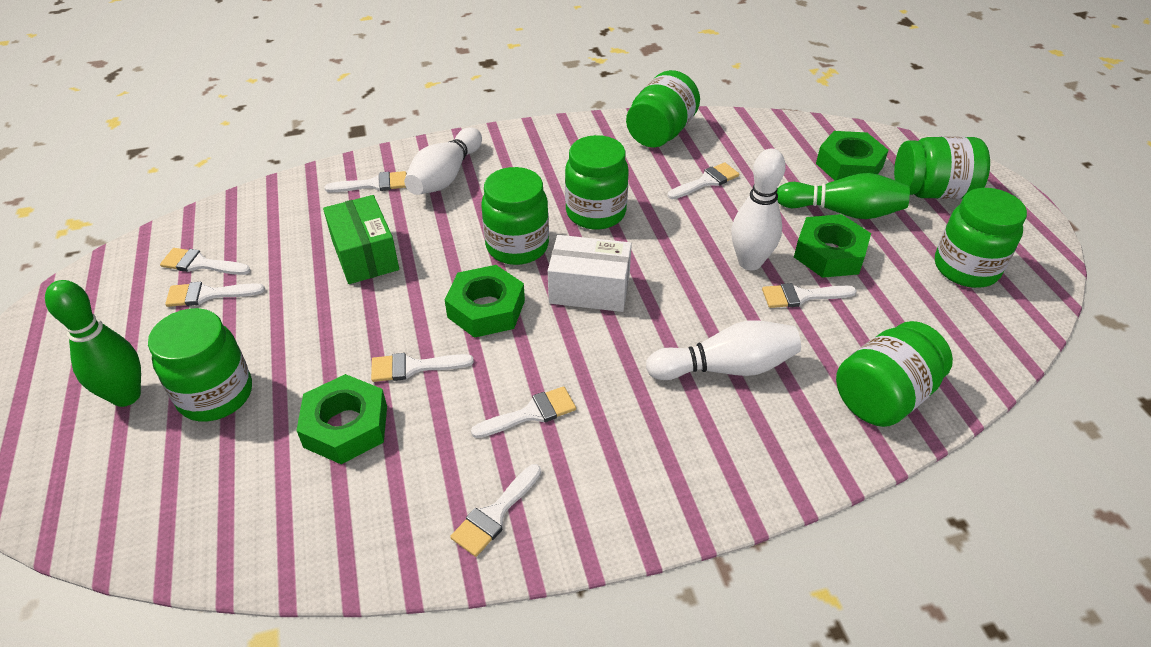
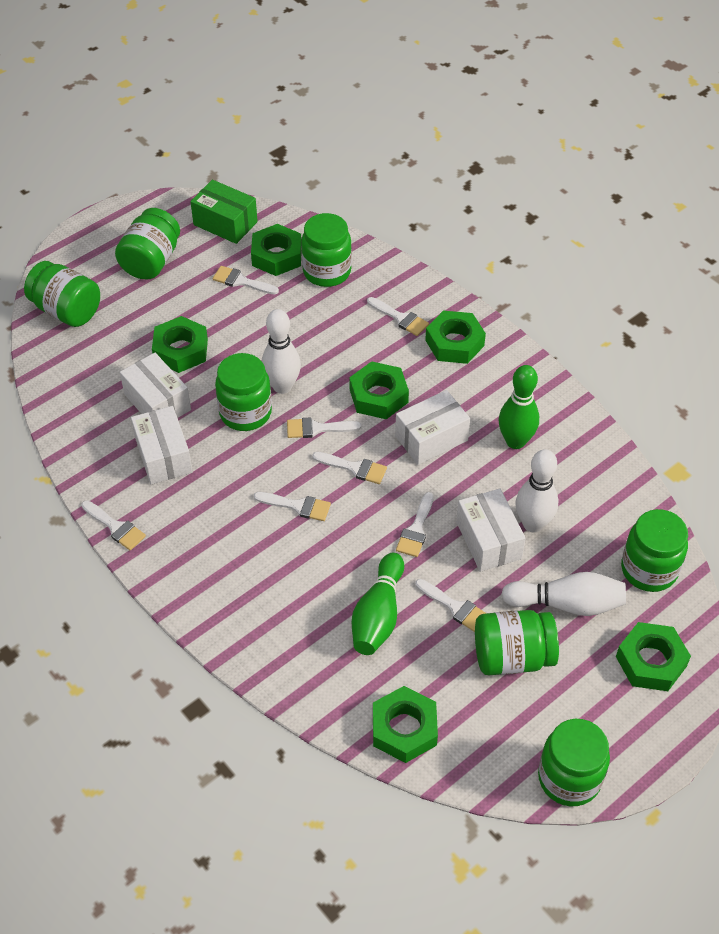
green nut: [296,374,387,464] [445,265,525,338] [794,214,871,278] [816,131,889,181] = 4 -> [152,316,208,373] [251,224,302,276] [350,361,409,419] [373,686,438,763] [425,311,486,364] [616,622,691,691] = 6
white box: [548,235,632,312] = 1 -> [120,353,191,418] [131,406,193,484] [395,390,470,465] [456,488,526,572] = 4

